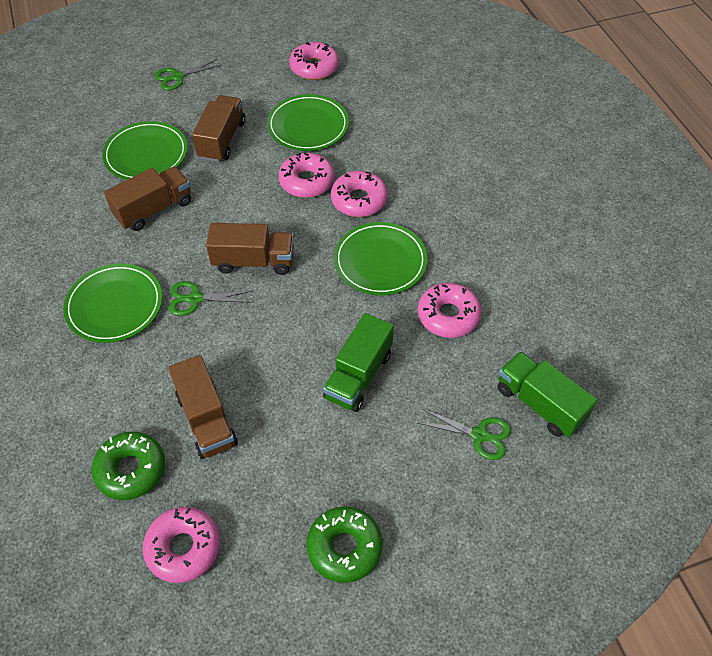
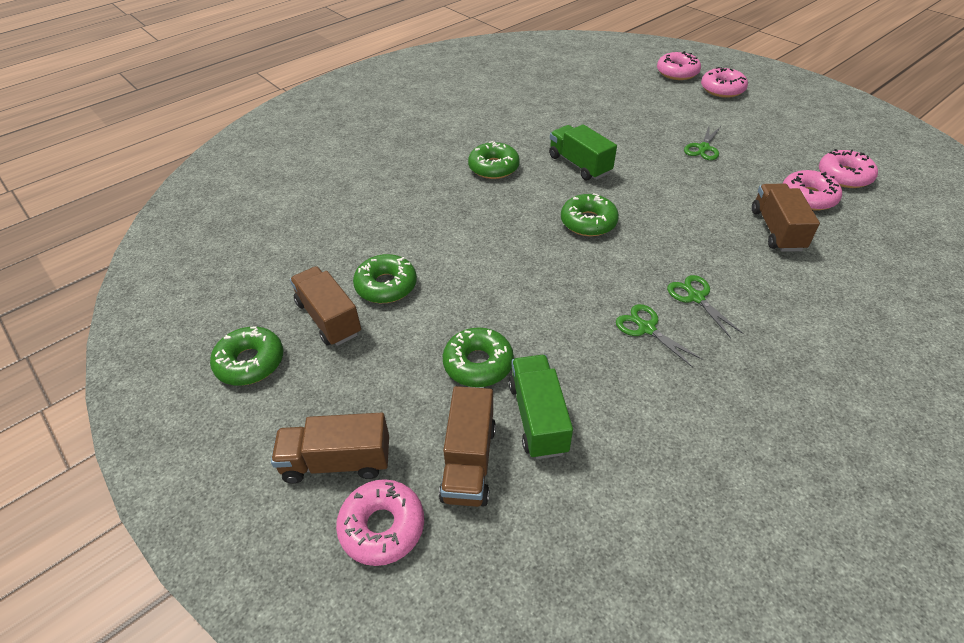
green donut: [91,431,165,500] [306,506,383,583] = 2 -> [210,327,283,385] [353,254,417,303] [443,328,514,387] [468,141,520,179] [561,194,619,236] = 5
green plate: [63,263,162,343] [102,121,188,180] [267,94,349,151] [334,222,428,295] = 4 -> none = 0

